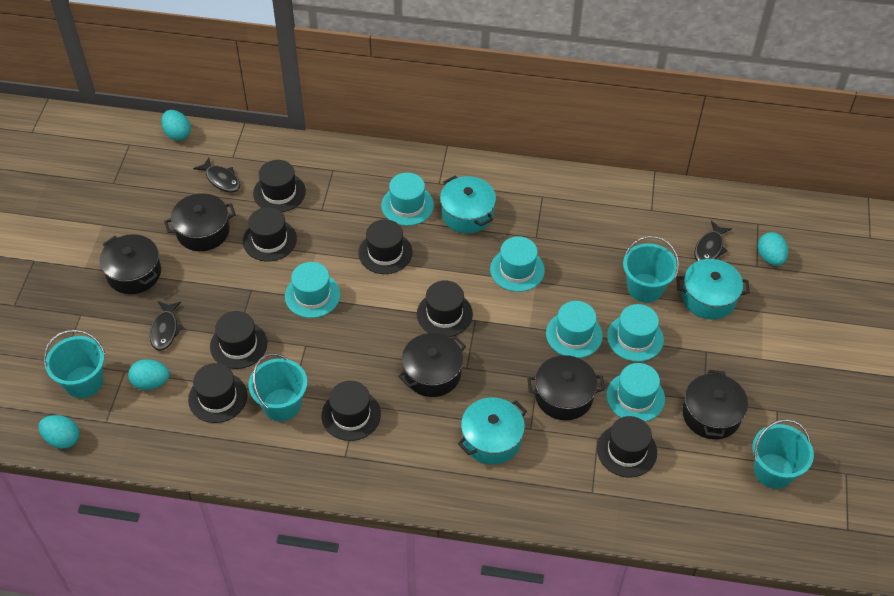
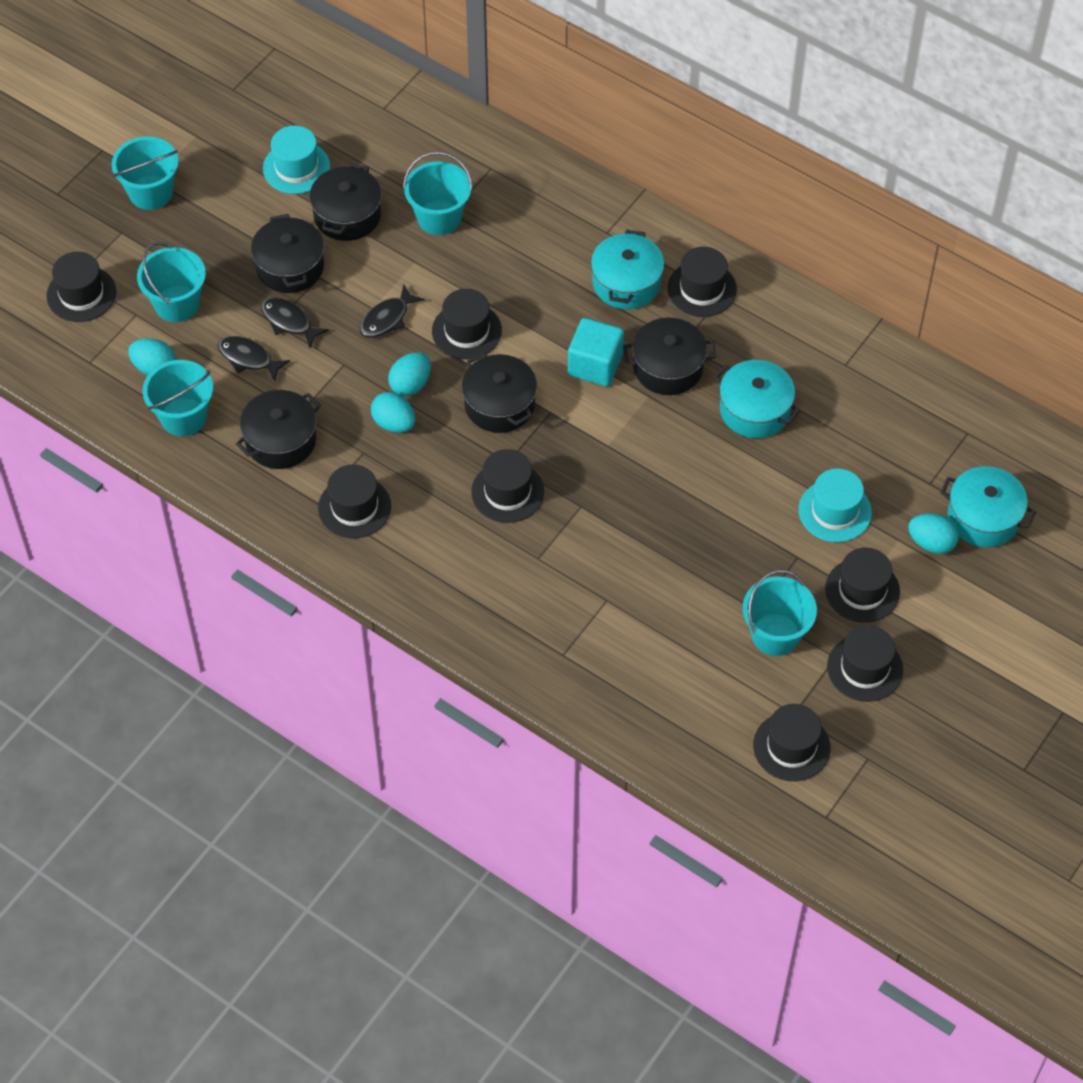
turquoise bucket: [43,330,105,398] [248,353,307,421] [623,236,679,303] [752,419,814,489] = 4 -> [112,136,179,210] [137,242,206,322] [143,360,213,436] [403,152,472,235] [743,570,817,656] = 5
turquoise cube: none = 0 -> [568,318,624,386] = 1
turquoise hat: [285,262,340,318] [381,173,434,226] [490,236,545,292] [546,301,603,358] [606,363,665,422] [607,304,664,362] = 6 -> [263,126,330,194] [799,468,872,542] = 2

